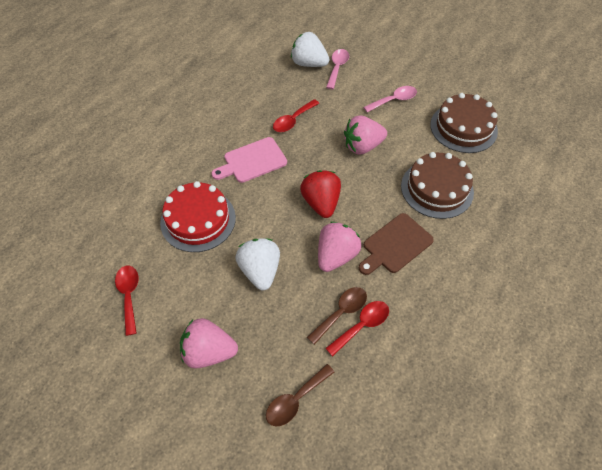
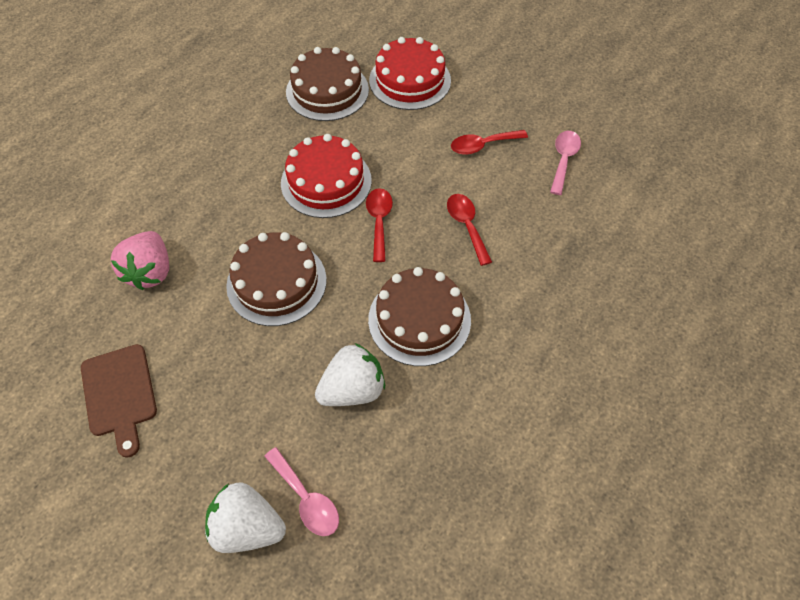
brown cake: [401,152,474,219] [430,93,498,153] = 2 -> [226,232,327,326] [286,47,369,121] [368,267,471,366] = 3
brown spoon: [266,364,334,426] [307,287,367,345] = 2 -> none = 0
pink cutting board: [211,137,287,183] = 1 -> none = 0
pink strawberry: [180,318,238,369] [318,221,361,272] [344,116,387,154] = 3 -> [111,231,169,290] = 1
red cake: [160,181,236,252] = 1 -> [281,134,372,218] [369,37,451,110] = 2
red strawberry: [300,170,341,218] = 1 -> none = 0

